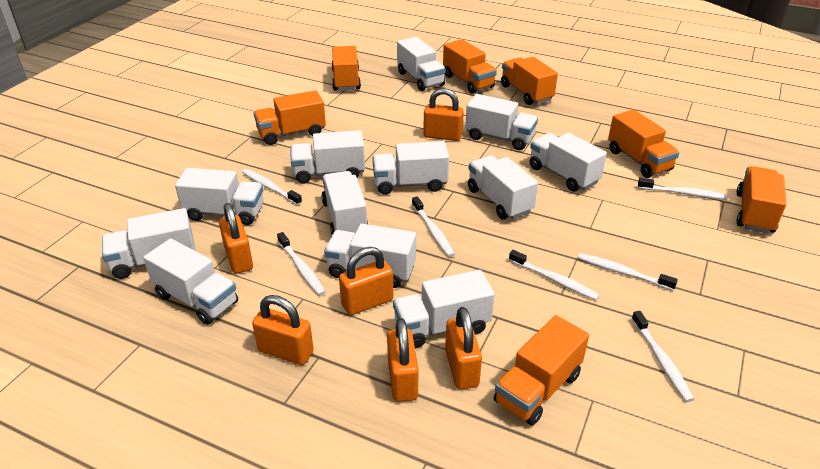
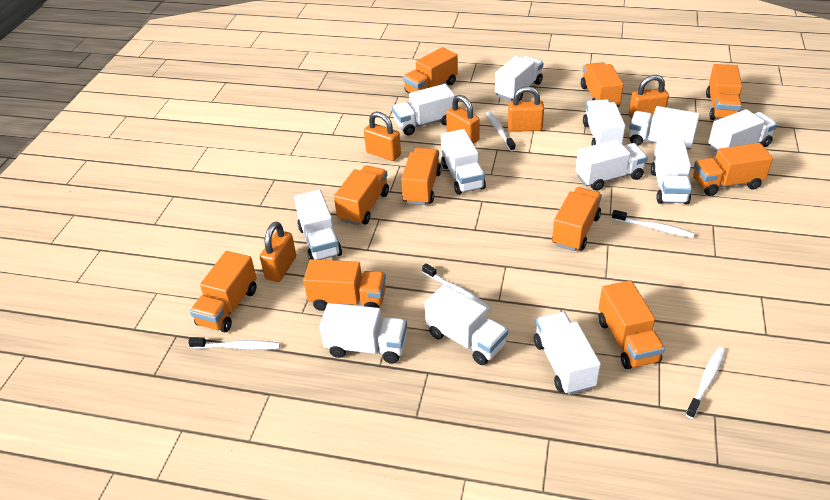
orange padlock: [219,203,253,274] [252,295,314,365] [339,247,394,315] [387,318,418,402] [423,88,464,141] [445,307,482,389] = 6 -> [260,222,296,282] [364,112,401,161] [446,95,480,144] [508,86,544,132] [629,75,669,119] = 5
orange truck: [254,90,326,145] [331,46,361,91] [443,39,497,94] [494,315,589,426] [501,57,558,105] [608,110,679,178] [736,166,787,233] = 7 -> [190,251,257,332] [303,259,386,311] [334,165,389,225] [401,148,442,205] [403,47,458,93] [552,187,602,251] [581,62,624,107] [599,280,665,369] [693,143,773,196] [706,64,742,120] = 10
white toothbrush: [242,169,302,205] [277,232,326,296] [412,196,455,257] [509,250,600,301] [578,253,678,291] [632,311,694,402] [638,178,727,199] = 7 -> [188,337,280,350] [422,263,491,312] [486,111,516,151] [612,210,694,238] [686,347,726,419] = 5

